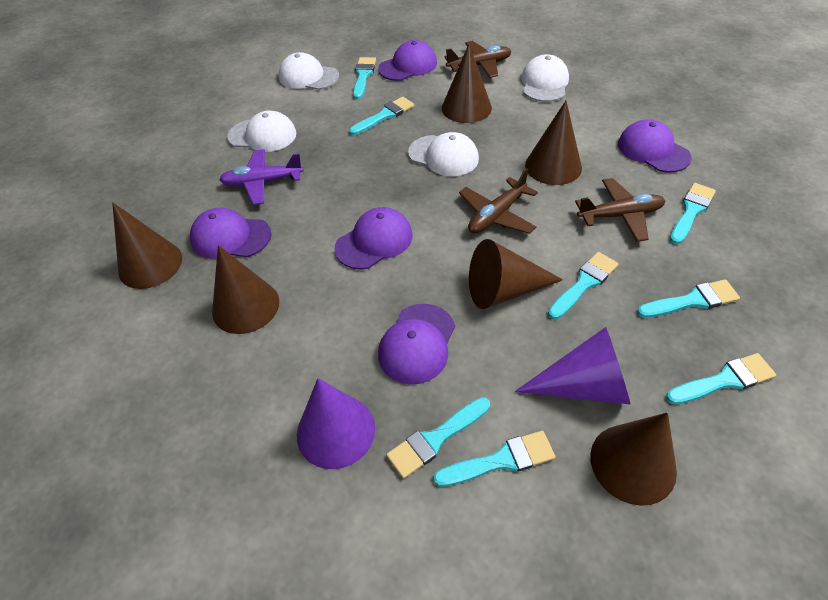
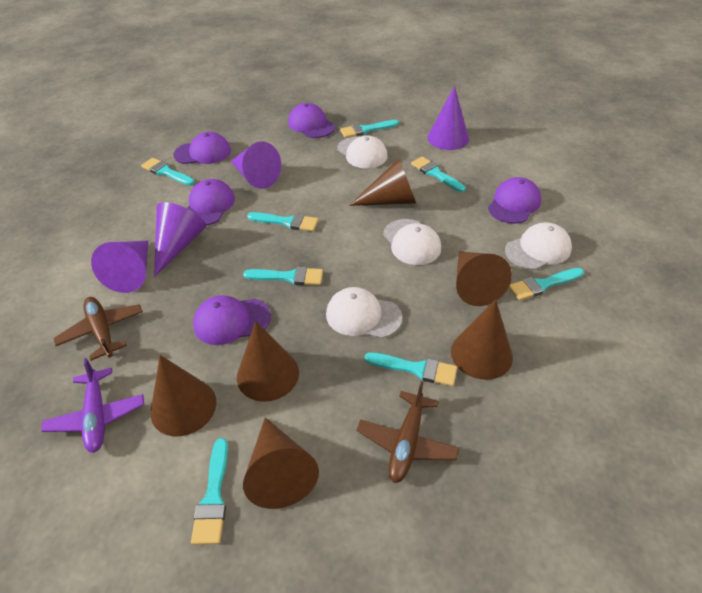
brown plane: [444,41,511,78] [459,168,538,234] [575,178,665,242] = 3 -> [53,297,143,361] [357,381,459,483] = 2
purple cone: [297,378,375,469] [515,327,631,405] = 2 -> [91,241,149,293] [154,202,206,277] [231,141,281,189] [427,86,469,150] = 4

